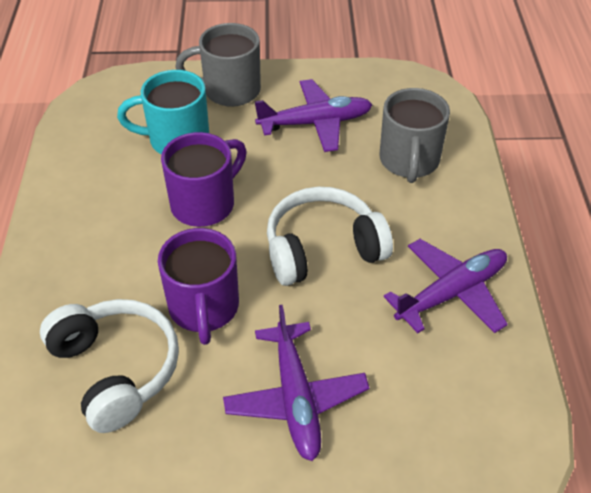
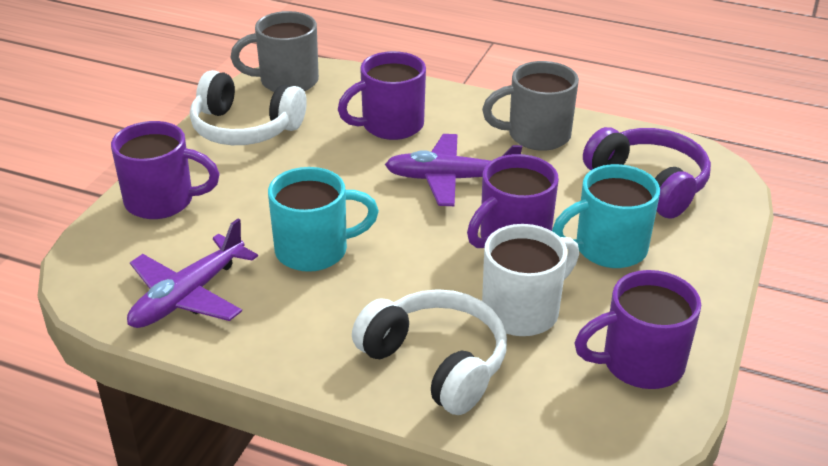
purple headphones: none = 0 -> [583,127,711,218] = 1
purple mug: [158,228,239,345] [161,132,247,227] = 2 -> [111,121,220,219] [338,51,426,140] [467,154,559,248] [575,270,701,389] = 4
purple plane: [223,305,369,461] [255,79,372,152] [384,239,508,333] = 3 -> [127,218,258,328] [385,134,522,206] = 2
turquoise mug: [117,70,209,154] = 1 -> [268,167,379,272] [552,164,660,268] = 2
white mug: none = 0 -> [482,224,579,336] = 1

